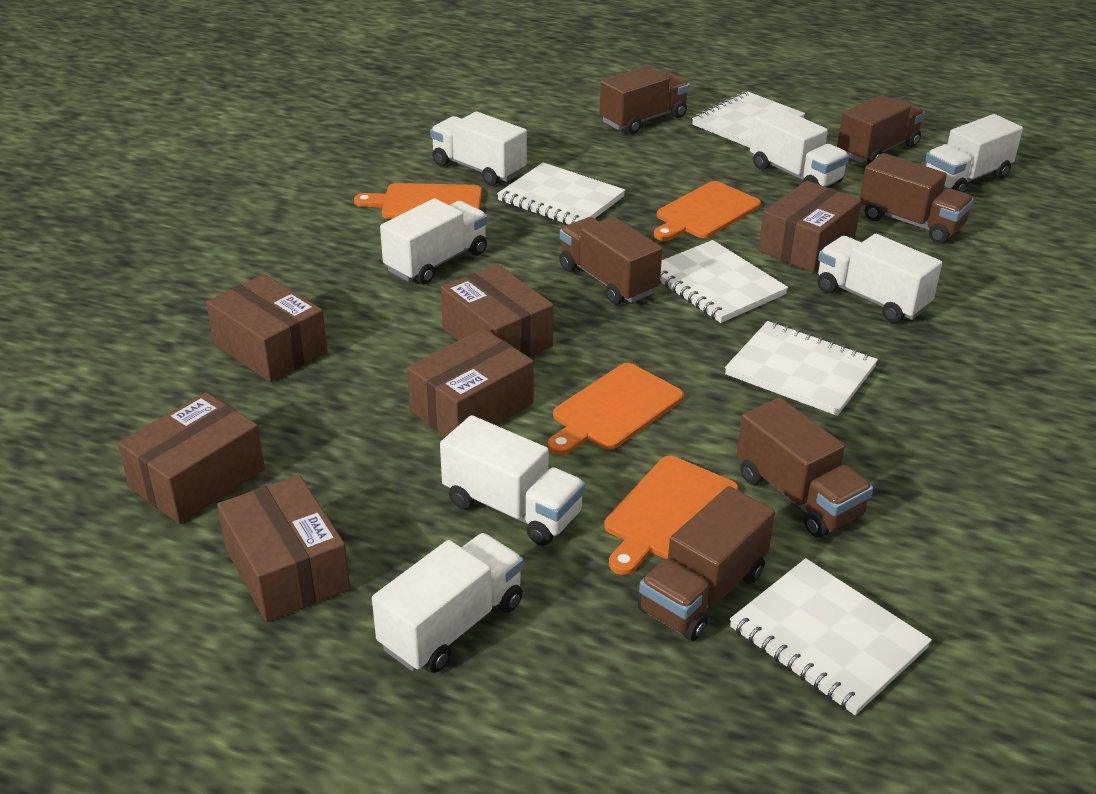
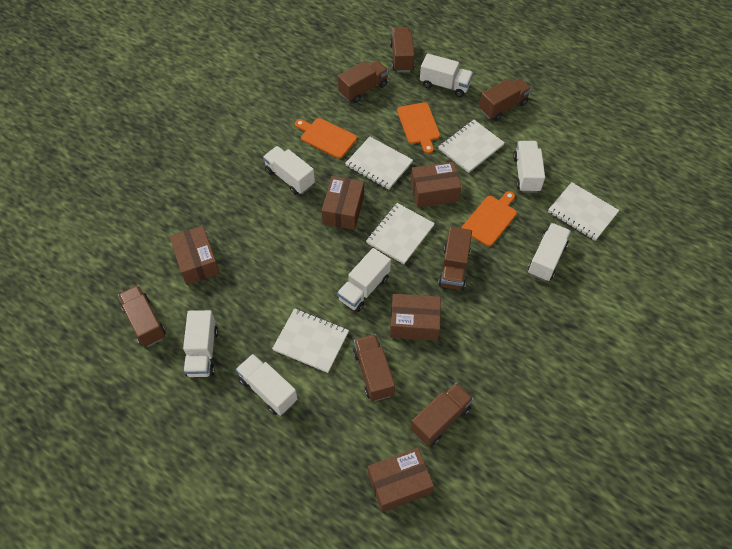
brown box: [118,392,265,524] [206,274,327,382] [217,475,350,622] [407,328,534,437] [441,264,554,357] [758,181,862,272] = 6 -> [170,226,220,285] [321,176,364,230] [368,448,434,512] [390,294,441,341] [411,162,461,207] = 5
brown truck: [559,216,662,305] [599,66,690,134] [638,486,775,641] [737,397,873,538] [837,95,925,164] [860,153,974,244] = 6 -> [118,285,166,347] [338,60,388,103] [353,334,395,401] [390,27,415,72] [410,383,474,446] [438,227,472,290] [479,78,531,121] = 7
orange cutting board: [354,183,482,219] [548,363,684,455] [604,456,739,575] [654,181,761,241] = 4 -> [295,118,357,159] [397,102,440,154] [462,191,517,246] = 3

